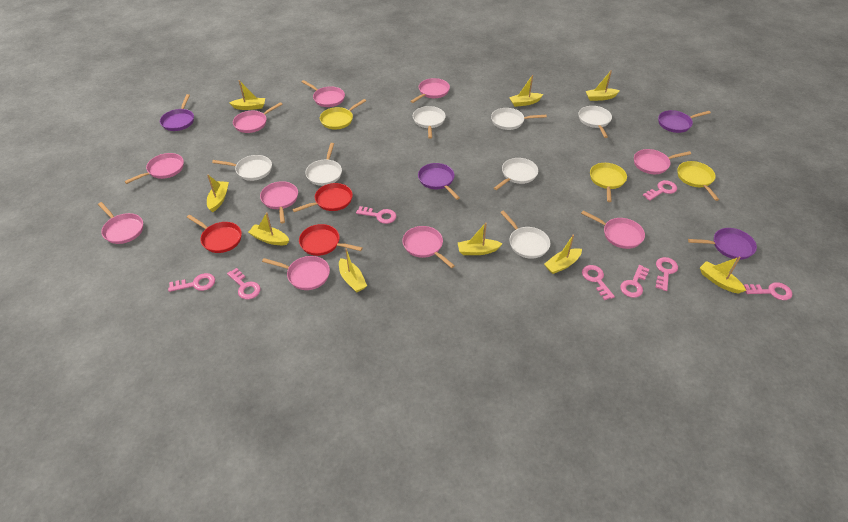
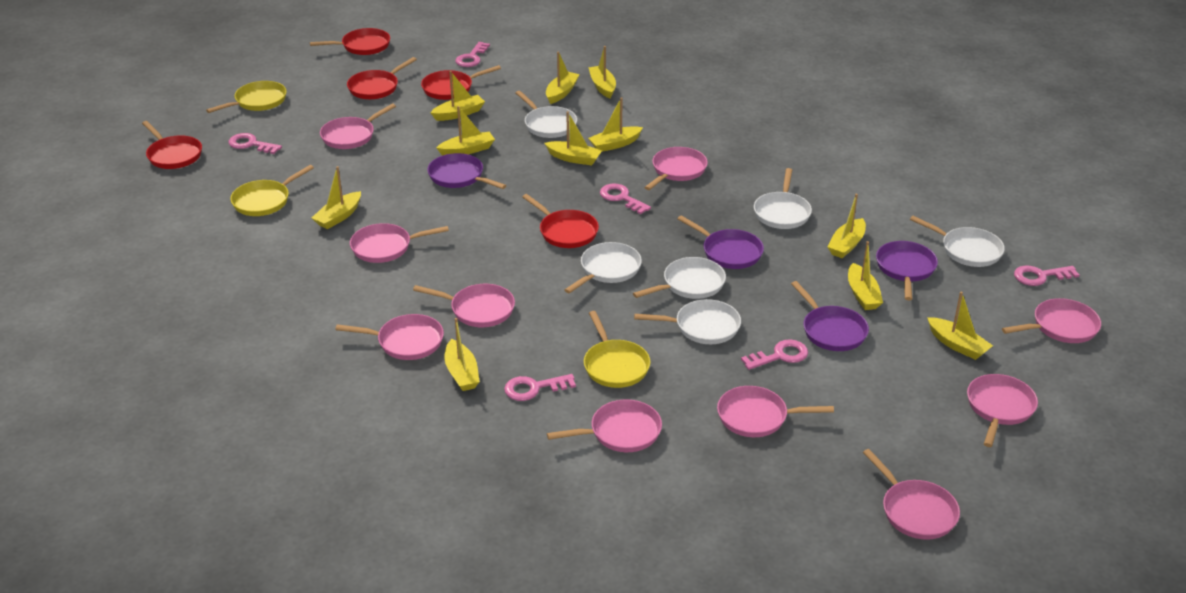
pink key: [168,273,215,292] [227,268,261,299] [356,206,396,224] [582,265,615,300] [620,265,650,298] [643,180,677,201] [656,257,678,291] [744,282,792,300] = 8 -> [228,133,282,154] [455,42,490,67] [504,374,576,401] [600,184,651,215] [741,339,808,370] [1014,265,1080,286] = 6
red pan: [187,215,242,253] [292,183,353,212] [299,224,363,256] = 3 -> [142,121,202,169] [310,28,390,55] [347,57,417,99] [421,65,501,100] [522,194,599,248] = 5
white pan: [212,155,272,181] [305,143,342,186] [413,106,446,139] [491,108,547,130] [494,158,538,190] [500,211,550,259] [579,106,612,138] = 7 -> [516,91,577,138] [564,242,642,294] [633,257,726,299] [634,299,741,344] [754,168,812,229] [910,216,1005,267] = 6
yellow boat: [207,174,229,212] [230,80,265,110] [248,212,289,245] [339,249,367,293] [458,223,502,255] [509,75,543,107] [544,235,582,274] [586,70,620,101] [700,257,746,294] = 9 -> [312,166,361,229] [430,71,485,121] [436,106,495,156] [445,318,480,391] [544,112,602,166] [546,51,580,104] [588,46,616,99] [588,97,643,152] [828,194,866,258] [848,241,883,310] [927,292,993,360] = 11

